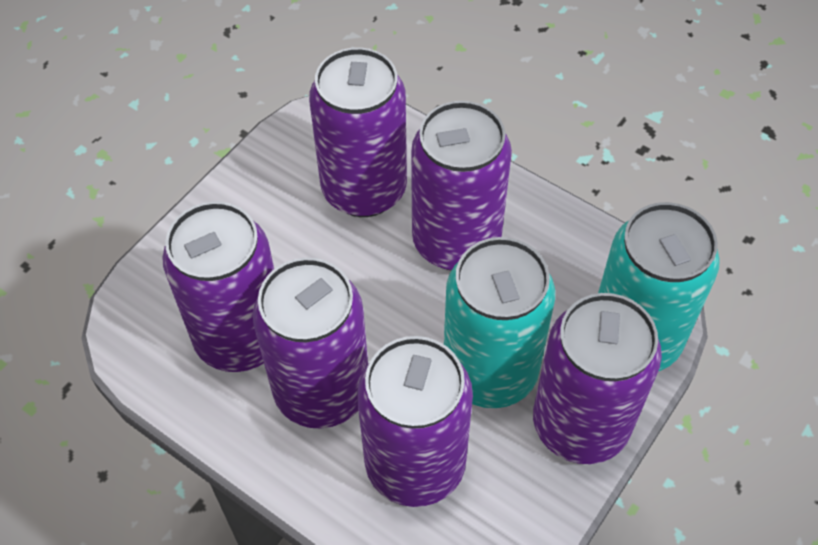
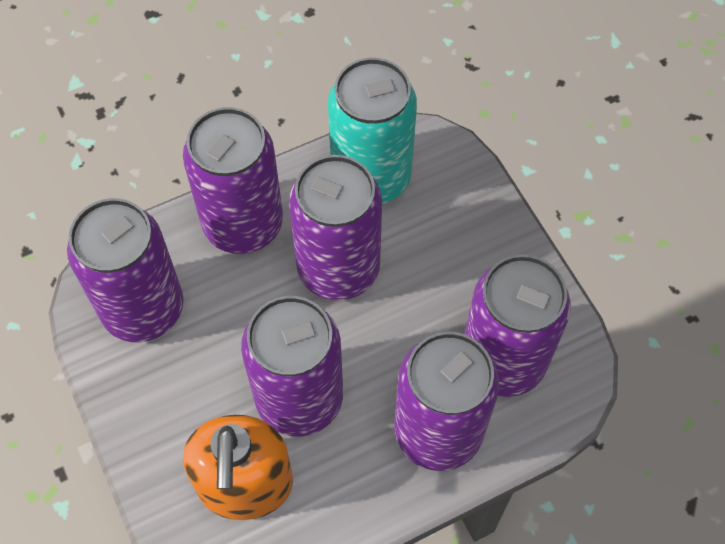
orange soap dispenser: none = 0 -> [183,415,293,520] = 1
turquoise can: [444,237,555,408] [598,202,720,371] = 2 -> [328,57,417,204] = 1

